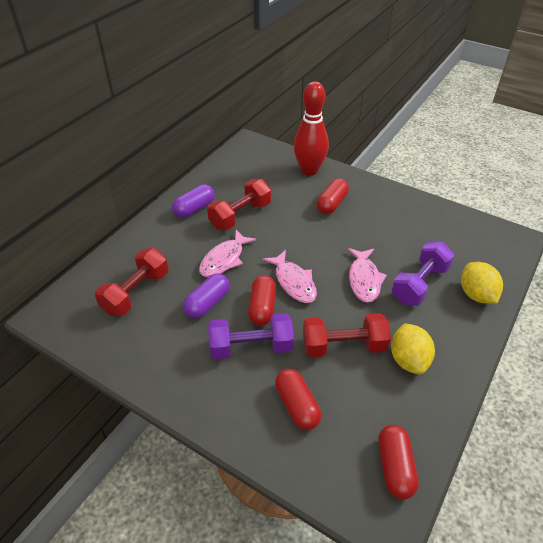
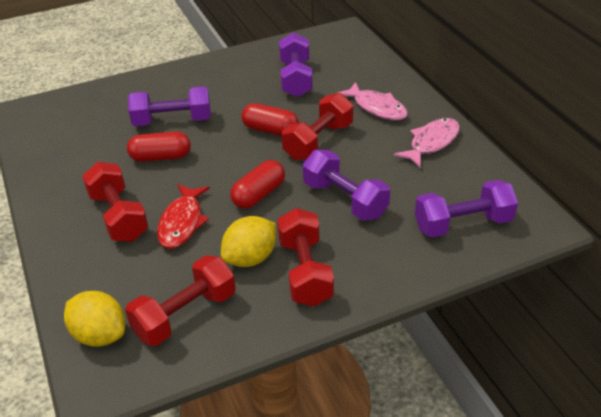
pink fish: [199,230,257,277] [263,250,317,303] [348,248,387,303] = 3 -> [337,82,408,120] [394,118,460,167] = 2
purple capsule: [172,184,215,218] [183,273,230,319] = 2 -> none = 0
purple dumbbell: [208,313,294,360] [391,242,455,306] = 2 -> [128,86,211,126] [279,32,313,97] [303,150,390,221] [415,180,518,237] = 4
red bowling pin: [294,81,329,176] = 1 -> none = 0
red capsule: [248,275,276,326] [275,369,322,430] [317,178,349,214] [378,425,419,500] = 4 -> [127,132,191,162] [230,160,285,209] [242,103,299,136] = 3
red dumbbell: [95,248,168,316] [207,179,271,230] [303,313,391,357] = 3 -> [82,162,148,242] [125,255,236,346] [277,208,334,306] [282,93,353,160] = 4
red fish: none = 0 -> [157,184,210,249] = 1

